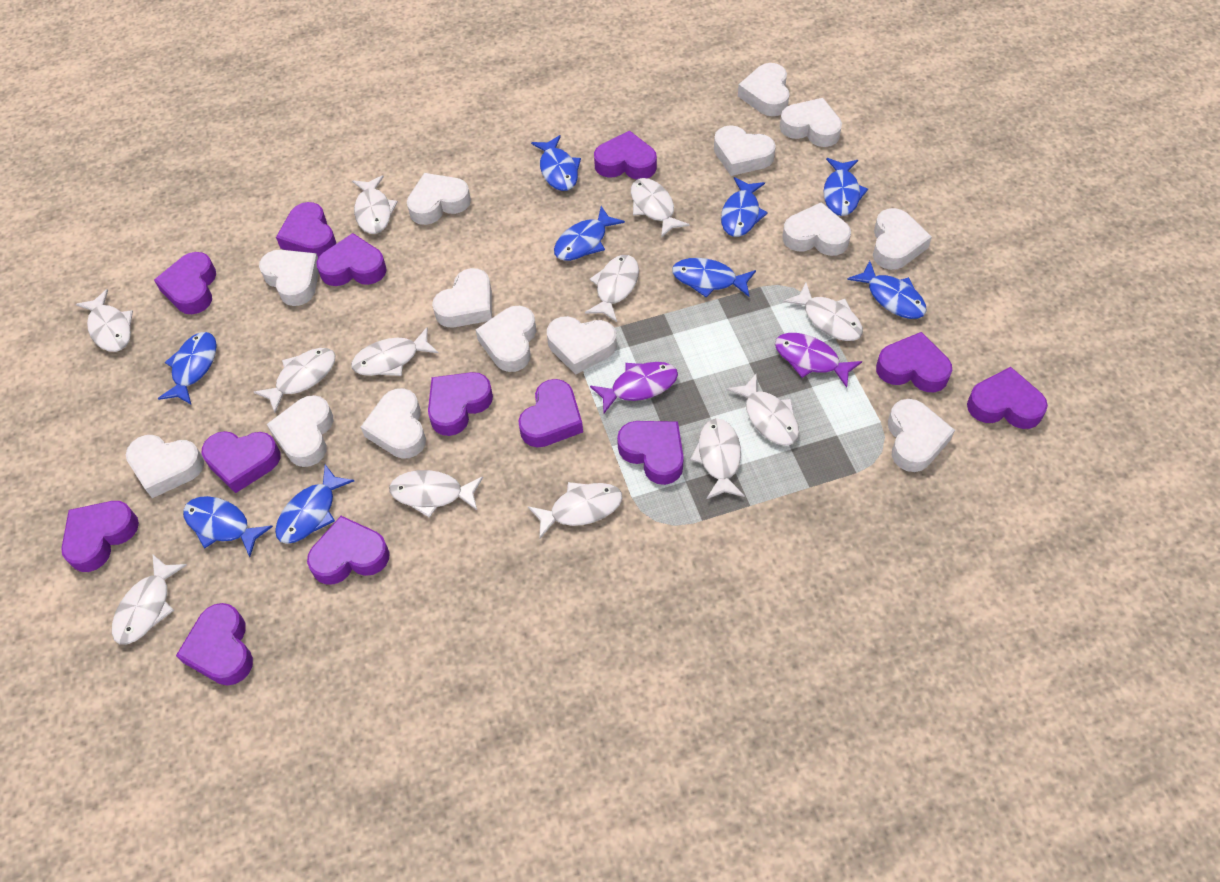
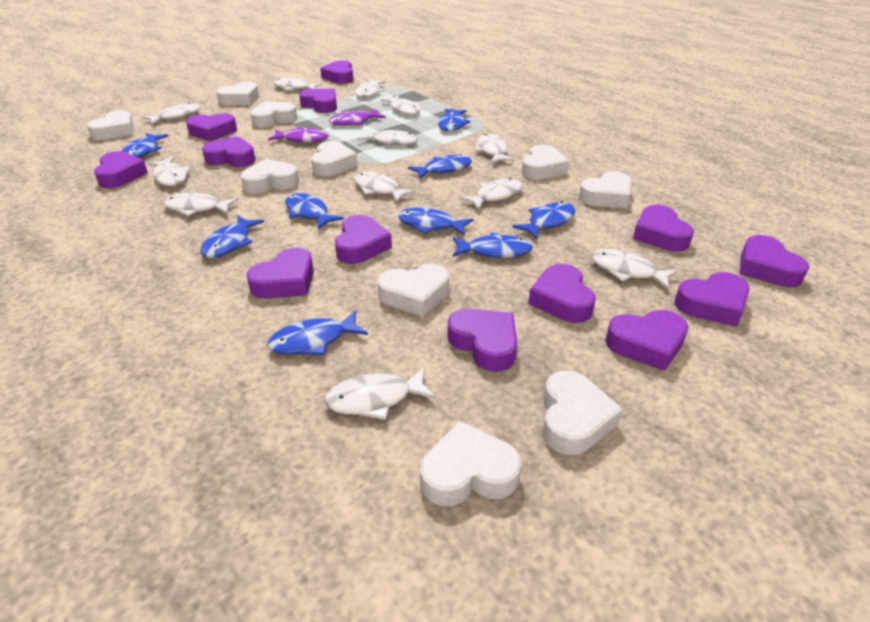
white heart: [126,435,204,498] [259,250,319,306] [267,395,333,467] [361,388,426,459] [407,173,471,225] [432,268,492,327] [475,306,536,372] [547,316,617,375] [714,125,776,176] [738,63,790,116] [780,98,842,147] [782,202,851,256] [873,208,932,270] [888,399,955,472] = 14 -> [87,110,134,140] [216,81,259,105] [241,159,299,194] [250,101,297,127] [311,141,358,176] [378,264,449,316] [420,421,522,506] [521,145,569,180] [543,371,623,455] [579,172,632,208] = 10

